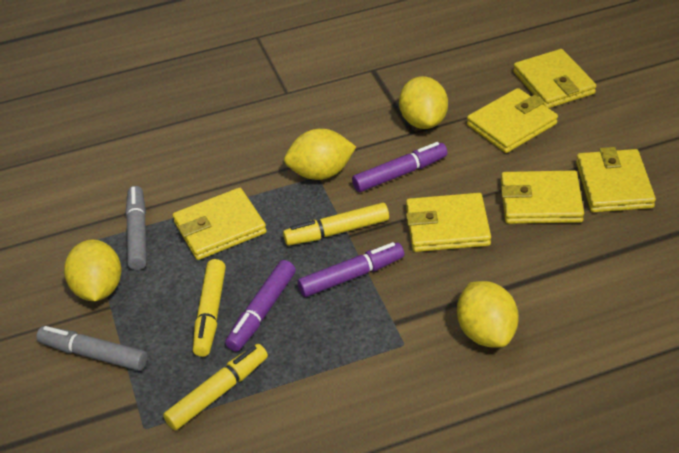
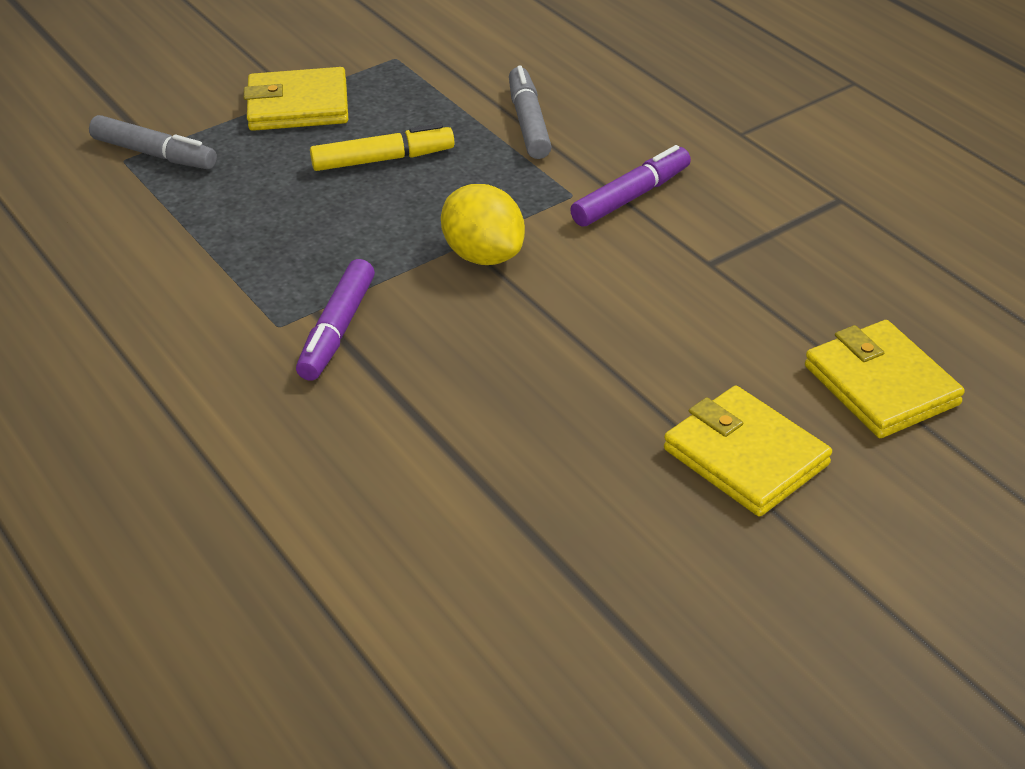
purple marker: [225,260,296,352] [298,242,404,297] [352,142,447,192] = 3 -> [296,259,375,381] [570,145,691,227] = 2
yellow lemon: [64,239,121,301] [284,129,356,180] [399,76,448,129] [457,281,519,347] = 4 -> [441,184,525,265] = 1
yellow marker: [163,344,268,431] [193,259,226,357] [283,202,389,246] = 3 -> [310,123,454,171] = 1
yellow wallet: [173,188,267,260] [406,193,491,252] [467,88,558,153] [501,170,584,224] [513,49,596,108] [576,147,656,212] = 6 -> [244,67,348,131] [664,386,832,517] [805,320,965,438] = 3

